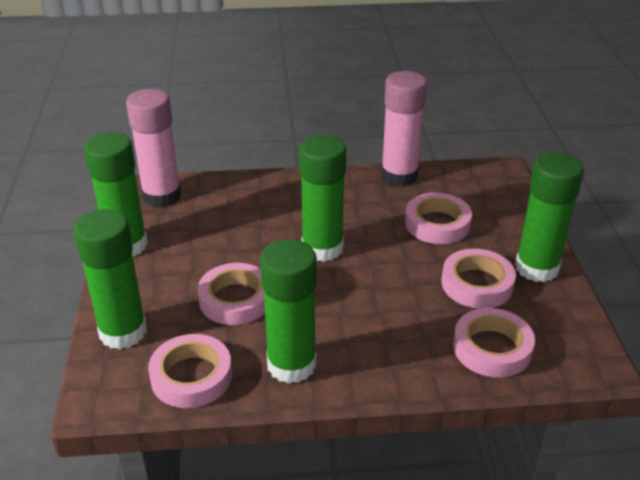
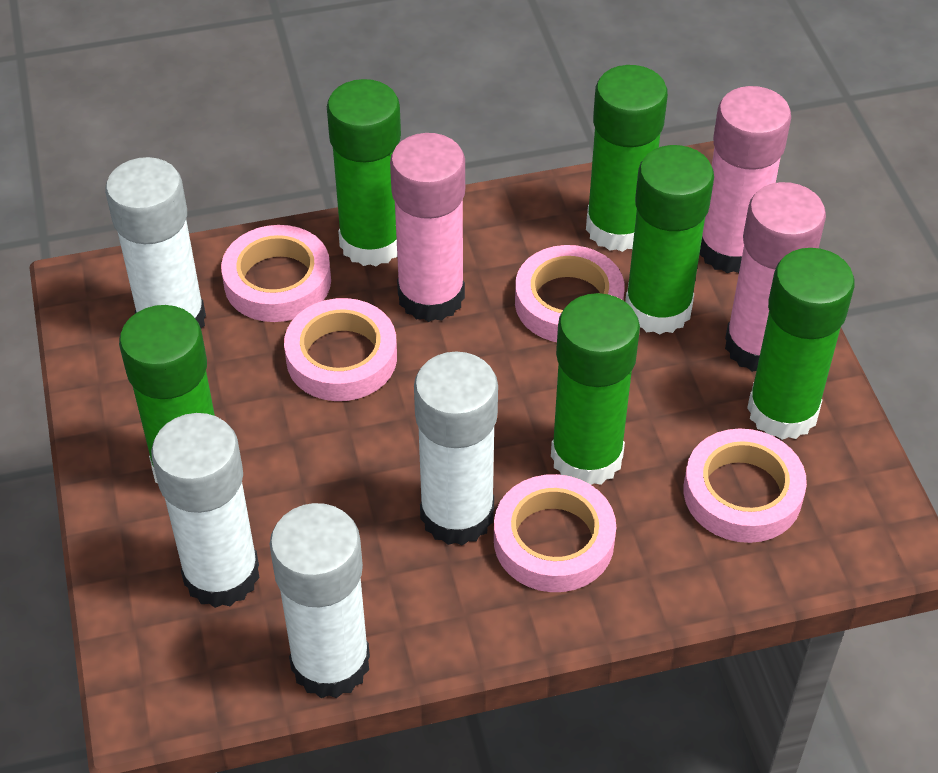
green glue stick: [73,209,147,349] [84,132,148,257] [260,239,317,384] [299,135,346,262] [515,152,584,282] = 5 -> [119,305,215,484] [327,79,401,266] [551,293,640,485] [586,65,668,252] [625,145,714,335] [747,248,855,440] = 6
pink glue stick: [126,89,181,208] [381,71,427,186] = 2 -> [390,133,465,322] [699,86,791,273] [725,182,826,372] = 3
white glue stick: none = 0 -> [105,157,206,328] [151,413,260,608] [270,503,370,698] [414,352,498,546] = 4

